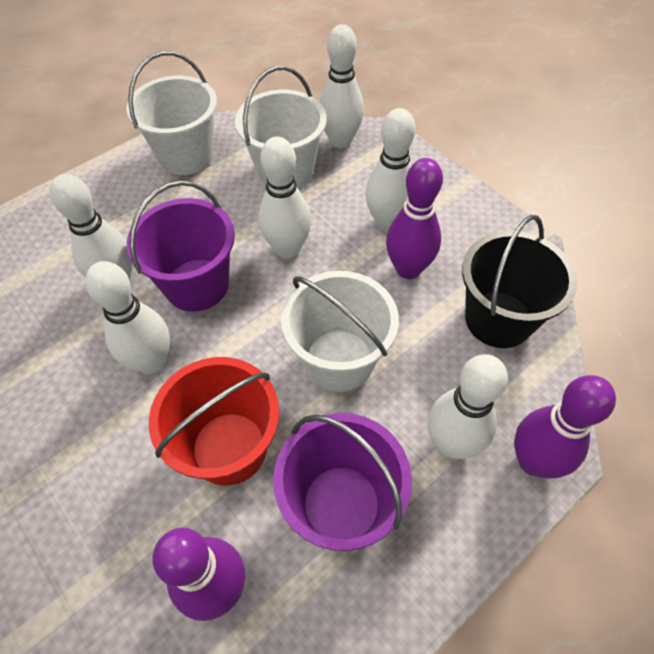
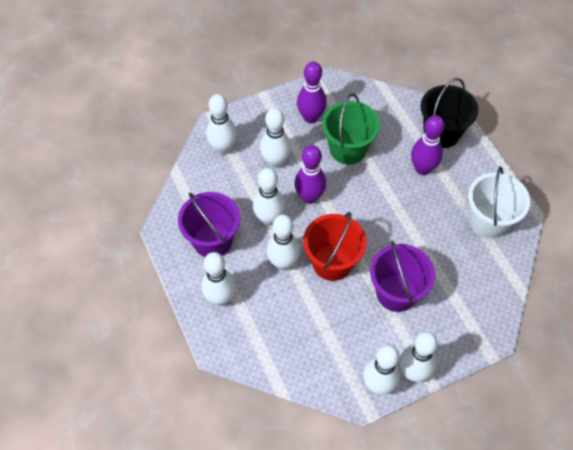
green bucket: none = 0 -> [322,93,380,164] = 1
white bowling pin: [50,174,133,282] [85,261,170,374] [258,137,311,258] [319,24,364,148] [365,108,416,231] [428,354,508,459] = 6 -> [201,252,236,306] [206,94,237,155] [253,168,285,226] [260,108,291,168] [267,215,300,270] [363,345,400,394] [399,332,438,382] = 7
white bucket: [127,51,217,175] [235,66,327,189] [281,271,399,392] = 3 -> [468,167,530,238] = 1

